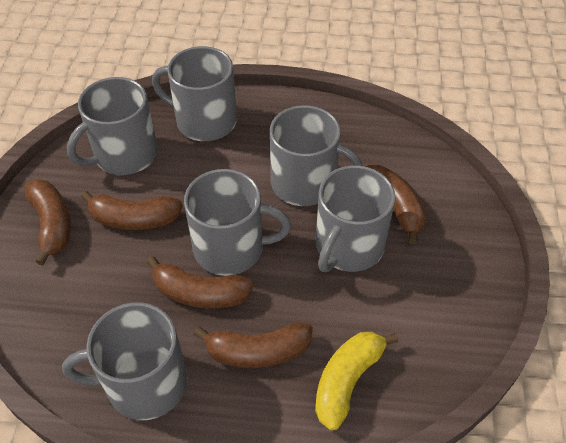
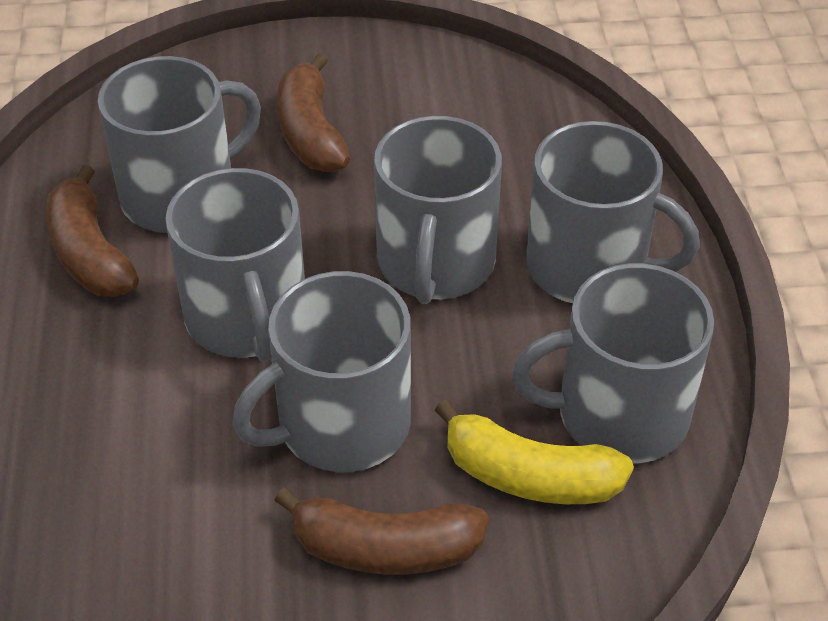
brown banana: [24,179,71,266] [81,191,183,230] [147,256,253,308] [194,322,313,368] [365,165,427,244] = 5 -> [46,165,139,297] [274,487,489,575] [277,53,350,172] = 3

